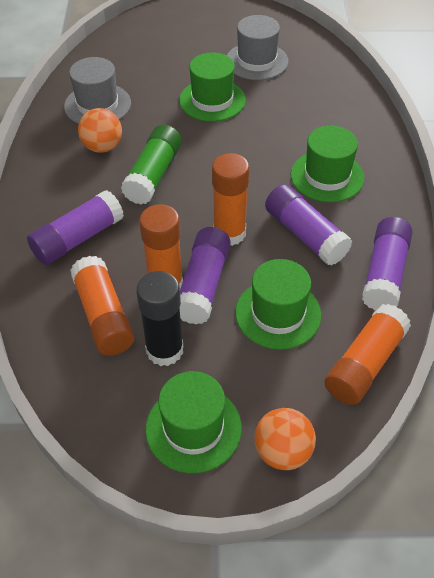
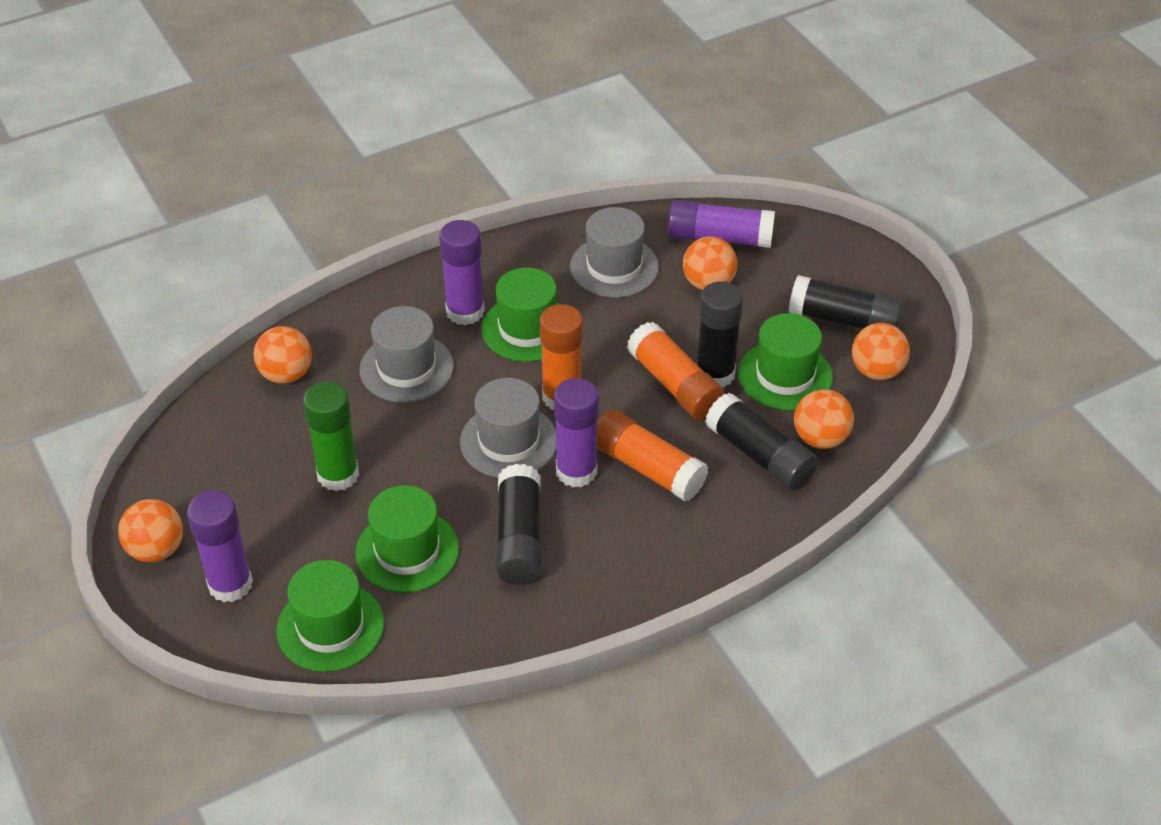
black glue stick: [136,271,183,366] = 1 -> [496,464,542,585] [697,281,743,388] [705,393,818,491] [789,275,904,329] = 4
grey hat: [64,57,131,124] [227,15,288,80] = 2 -> [359,306,454,403] [460,378,556,478] [570,207,659,298] = 3
orange ball: [78,108,122,153] [254,408,316,470] = 2 -> [118,499,183,562] [254,326,312,384] [683,236,737,290] [794,389,854,449] [852,323,910,380] = 5
orange glue stick: [70,256,134,355] [139,204,183,289] [212,153,249,246] [324,304,411,405] = 4 -> [540,304,583,410] [597,410,708,501] [627,322,725,420] = 3

